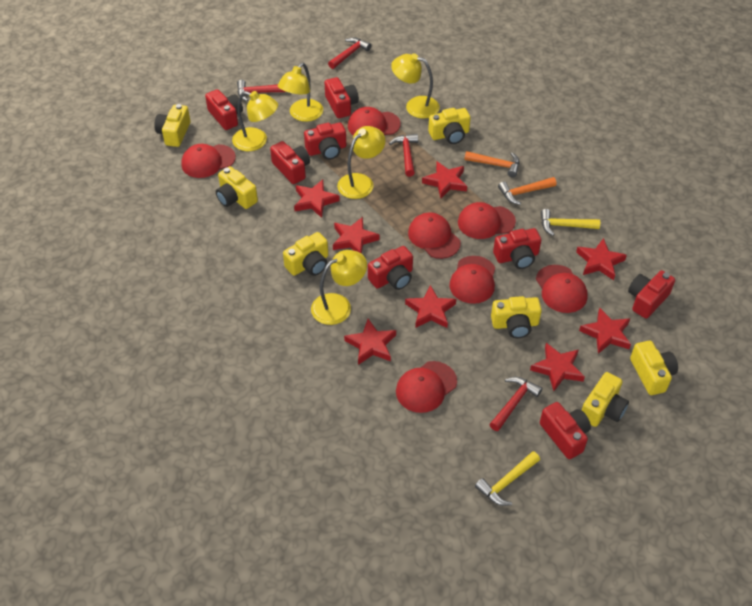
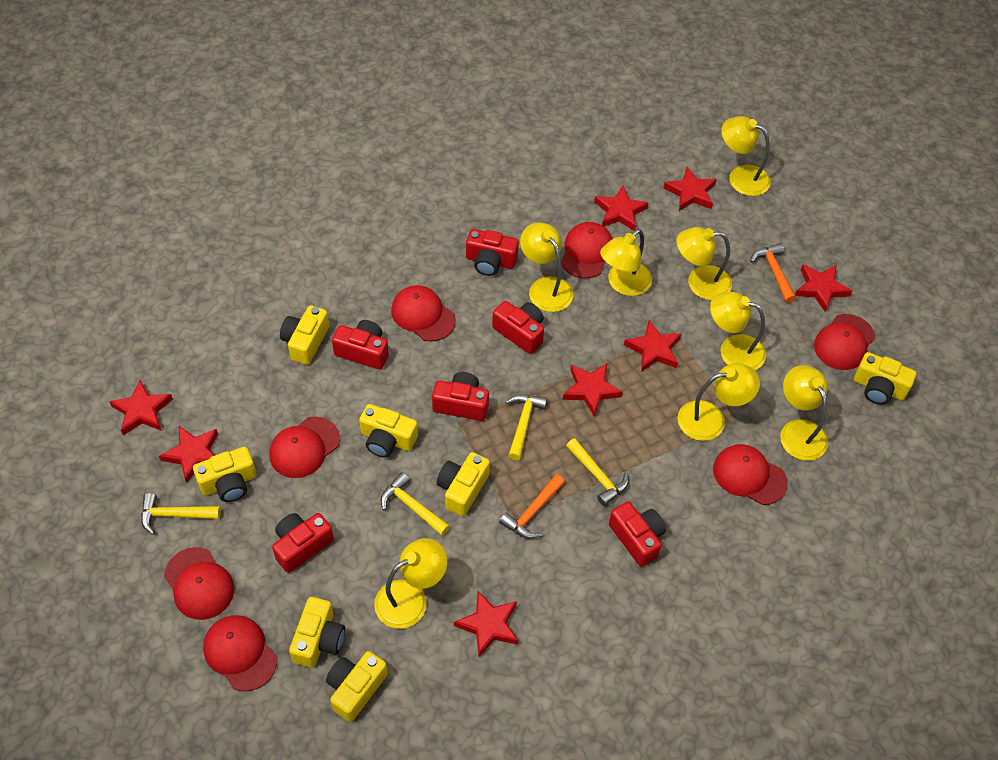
red camera: [205,89,243,130] [270,141,310,184] [304,122,346,160] [324,77,359,118] [368,246,413,290] [493,228,541,269] [540,402,591,459] [628,270,675,319] = 8 -> [272,513,334,573] [332,320,389,370] [432,372,489,421] [466,229,519,276] [492,301,544,354] [609,502,666,567] = 6
red hammer: [237,80,286,101] [328,37,371,69] [389,134,418,177] [490,377,542,431] = 4 -> none = 0
yellow hammer: [475,451,540,506] [541,209,600,236] = 2 -> [141,493,221,535] [381,472,450,536] [505,394,547,460] [566,438,629,506] = 4
yellow lamp: [232,91,278,151] [278,63,323,122] [311,250,367,325] [337,126,385,199] [391,54,440,119] = 5 -> [374,538,447,629] [520,222,573,312] [600,229,652,296] [676,227,732,300] [678,363,760,441] [710,292,766,370] [721,116,771,196] [780,365,828,461] = 8

